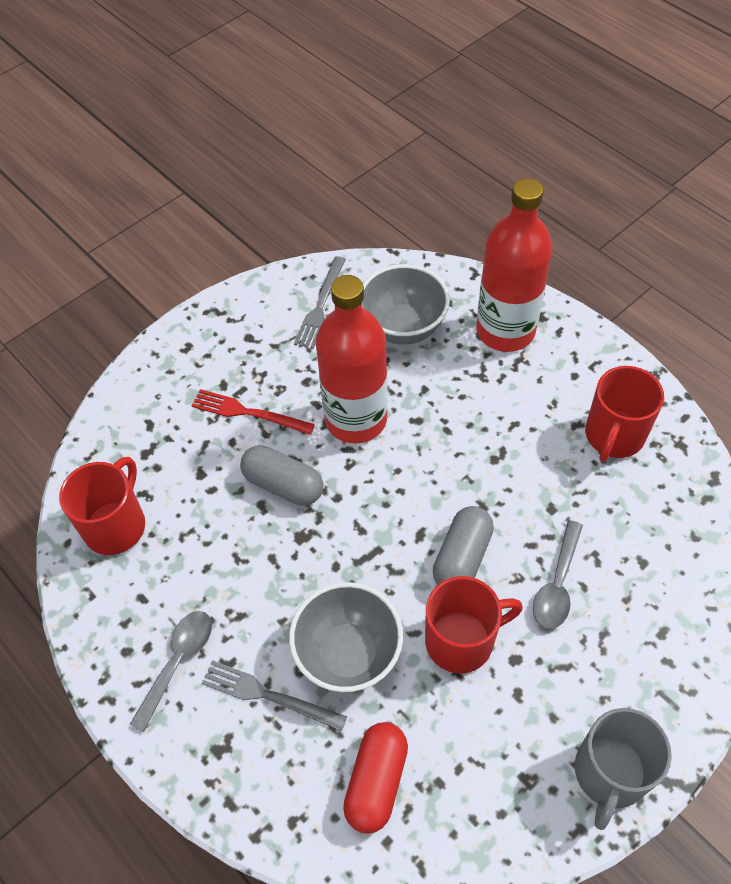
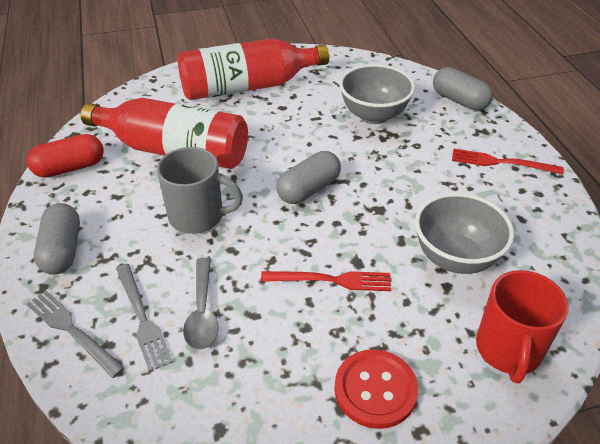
grey capsule: [240,445,323,506] [433,506,494,585] = 2 -> [34,203,80,275] [276,151,341,204] [433,67,493,110] = 3
grey spoon: [130,611,212,732] [533,520,583,629] = 2 -> [183,258,219,350] = 1
red button: none = 0 -> [334,349,418,429] = 1
red fork: [192,389,315,435] = 1 -> [261,271,391,291] [452,149,564,175] = 2
red mug: [59,457,145,555] [425,576,523,673] [585,366,664,462] = 3 -> [476,270,569,384] = 1

